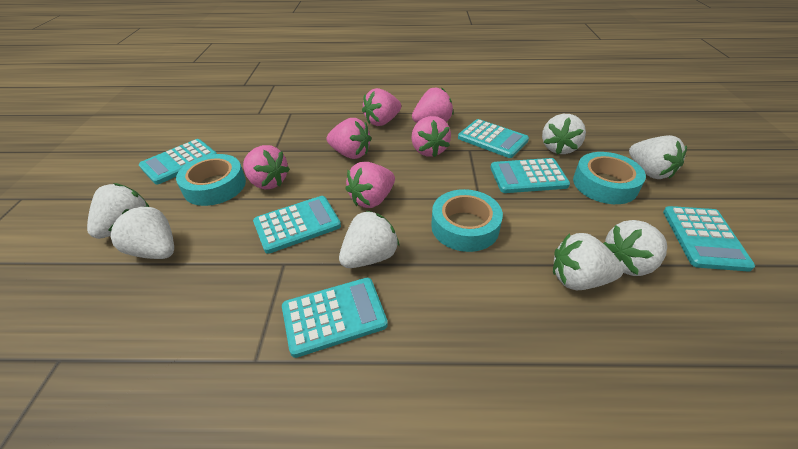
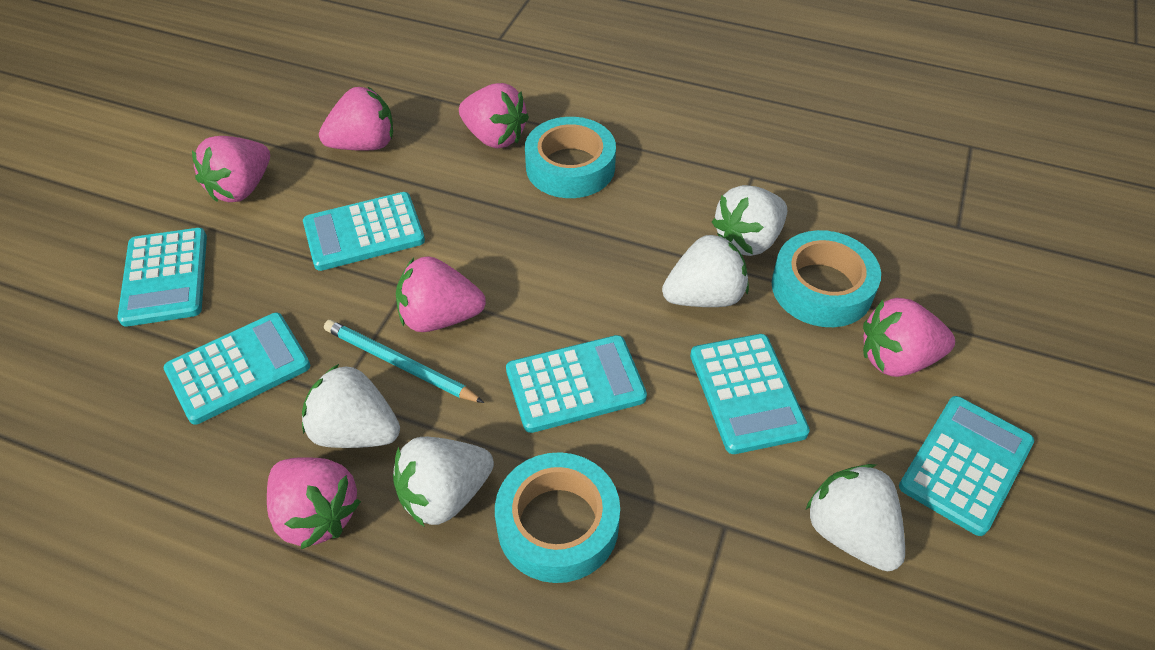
turquoise pencil: none = 0 -> [324,320,484,403] = 1
white strawberry: [87,183,148,239] [108,205,174,259] [339,211,399,268] [542,114,586,155] [553,233,624,290] [603,220,667,276] [629,135,687,179] = 7 -> [302,364,400,448] [393,437,494,527] [662,233,749,307] [712,185,787,256] [806,464,905,572] = 5

